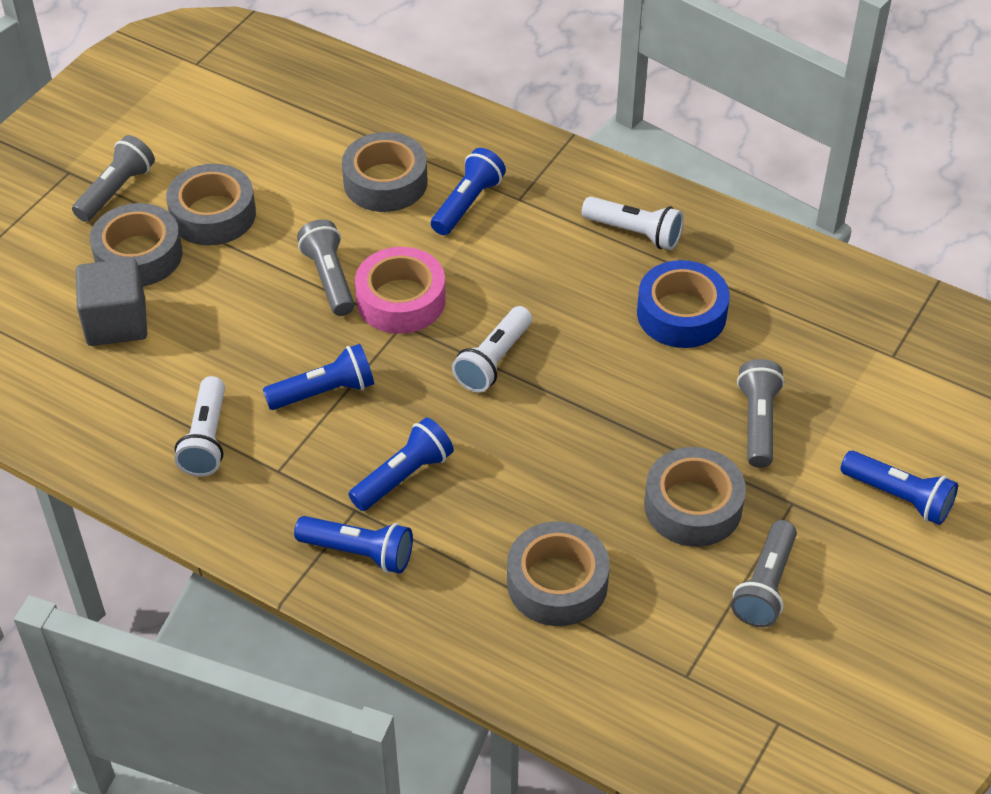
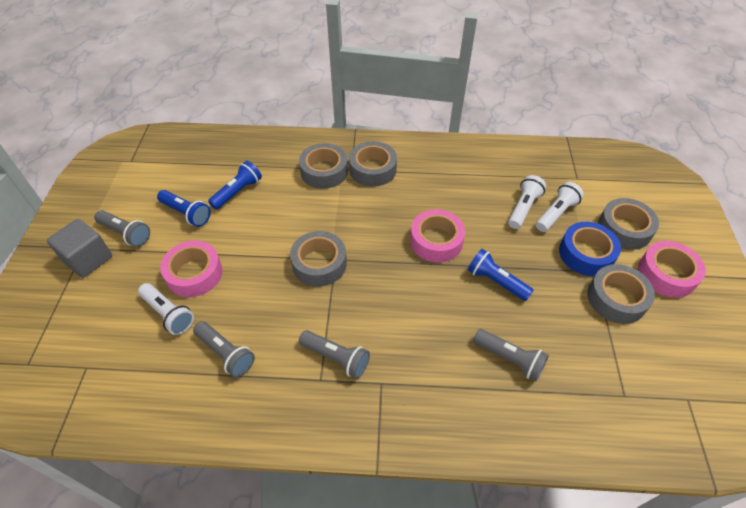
blue flashlight: [263,344,374,410] [294,516,413,574] [349,418,454,511] [431,148,506,235] [841,451,958,525] = 5 -> [157,190,211,227] [208,161,262,210] [468,249,534,301] = 3
pink tape: [355,247,446,334] = 1 -> [160,241,223,297] [410,209,465,263] [638,241,706,298] = 3

